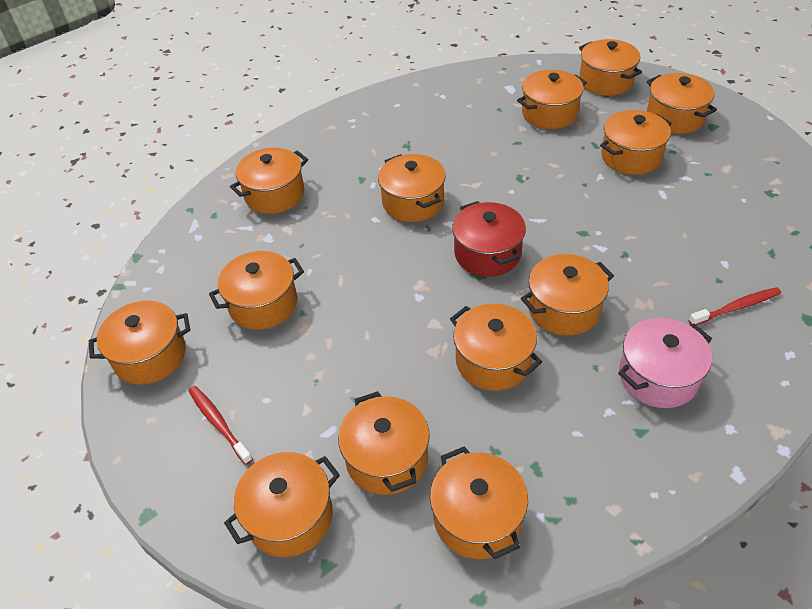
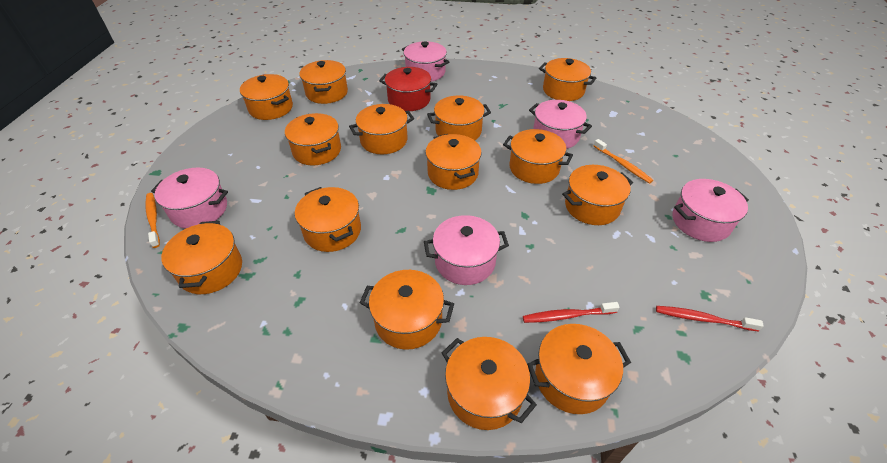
orange pot: [89,300,190,385] [209,251,304,330] [224,452,340,557] [230,148,308,214] [338,391,430,495] [378,154,446,222] [430,446,528,559] [450,303,542,391] [517,70,587,129] [521,254,614,336] [579,39,642,96] [600,110,672,175] [647,73,717,134] = 13 -> [161,221,242,294] [240,74,293,120] [285,113,341,165] [295,187,361,252] [300,60,348,104] [349,104,414,154] [360,270,454,350] [425,134,482,190] [427,95,491,140] [442,337,537,430] [503,129,573,184] [527,324,631,414] [539,58,596,101] [562,165,633,225] = 14
orange toothbrush: none = 0 -> [145,193,160,248] [594,139,653,183] = 2
pink pot: [618,318,712,408] = 1 -> [151,168,228,229] [402,41,449,82] [424,215,509,285] [529,100,592,149] [673,179,749,242] = 5

